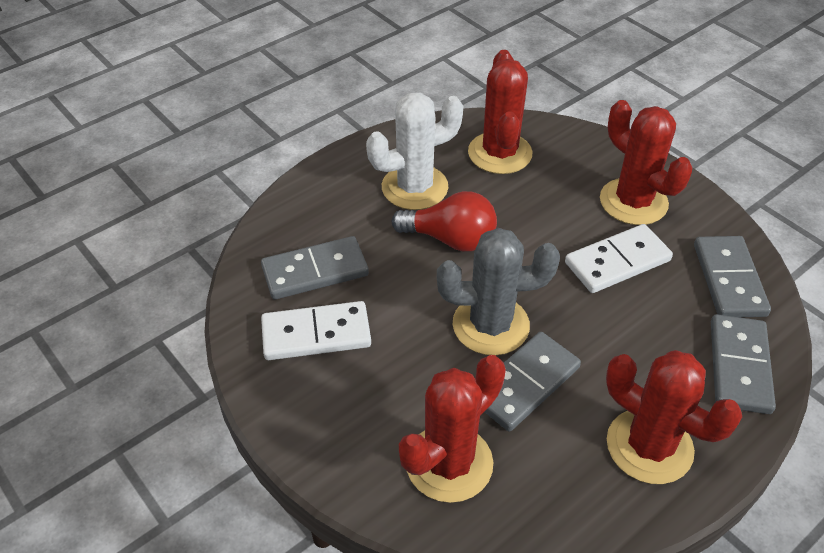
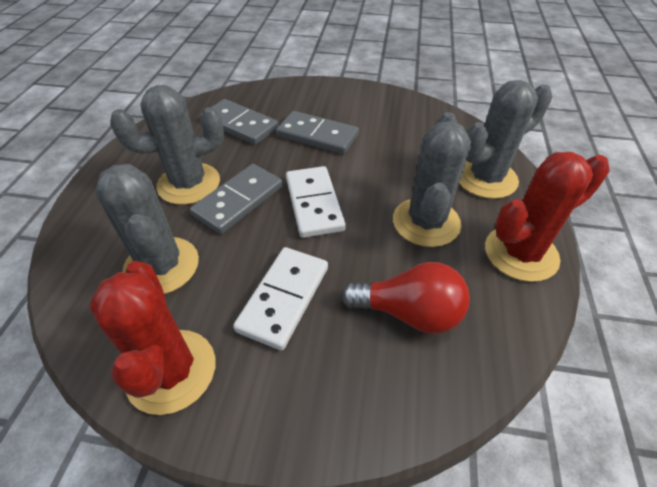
grey cactus: [437,228,560,356] = 1 -> [95,164,199,294] [110,85,224,205] [393,112,471,247] [459,80,552,199] = 4
grey domino: [261,236,369,300] [485,332,581,432] [694,236,771,317] [711,314,776,414] = 4 -> [190,164,283,234] [201,99,278,145] [276,111,359,154] = 3
red cactus: [399,355,506,503] [468,50,532,174] [600,100,692,225] [606,350,742,484] = 4 -> [89,261,215,415] [485,152,610,282] = 2
white cactus: [366,93,463,210] = 1 -> none = 0

